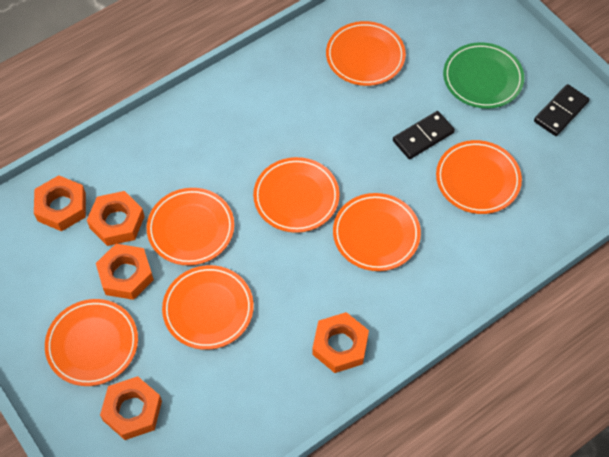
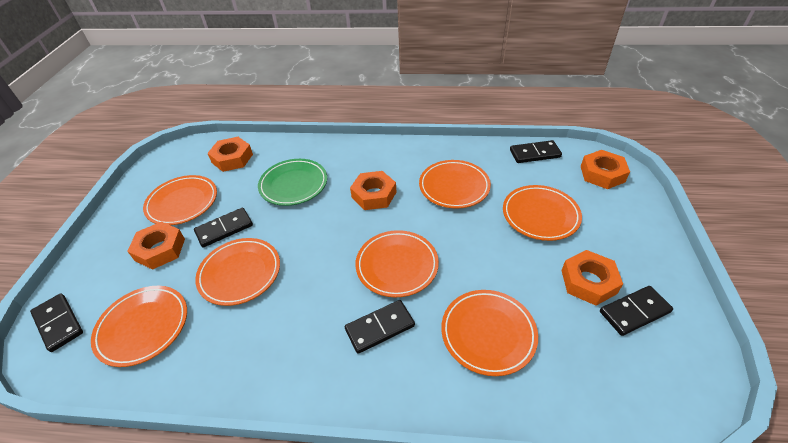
black domino: [393,111,455,159] [534,84,590,136] = 2 -> [30,293,83,352] [194,208,253,248] [345,300,415,354] [510,140,562,163] [600,286,673,336] = 5

